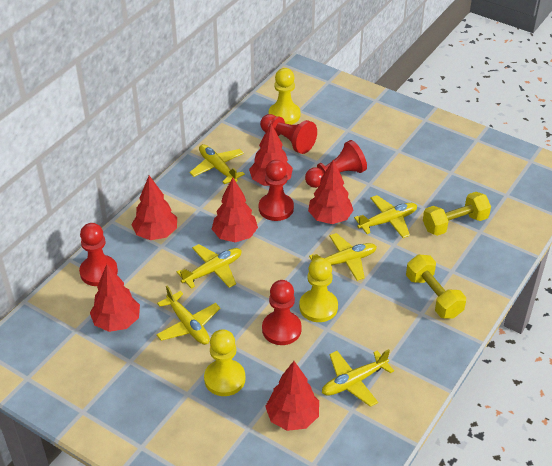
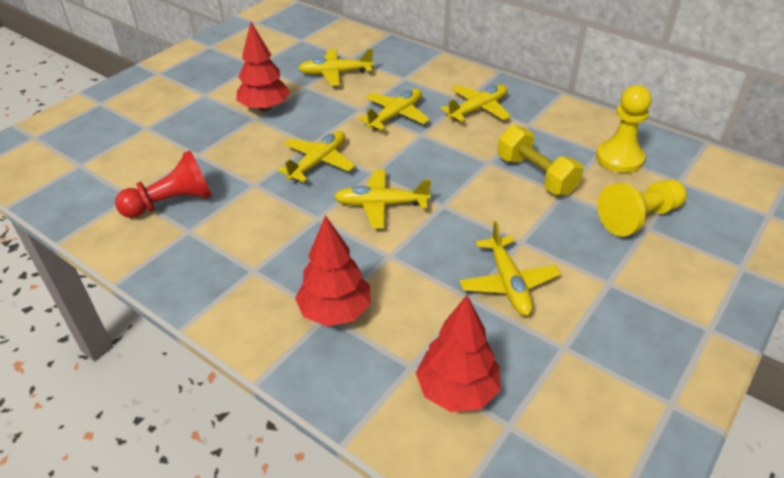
red pawn: [79,223,118,286] [259,160,294,221] [260,114,317,154] [262,280,302,345] [305,140,367,188] = 5 -> [115,150,212,218] = 1
red tree: [90,264,140,332] [131,176,177,240] [212,177,258,242] [249,124,293,186] [265,361,319,431] [308,160,354,224] = 6 -> [236,22,290,112] [295,215,371,326] [416,295,500,412] = 3
yellow dumbbell: [406,254,466,319] [423,192,491,236] = 2 -> [497,125,584,196] = 1
yellow pawn: [204,329,245,396] [269,68,301,125] [299,258,338,322] = 3 -> [596,85,652,173] [597,180,687,237] = 2

